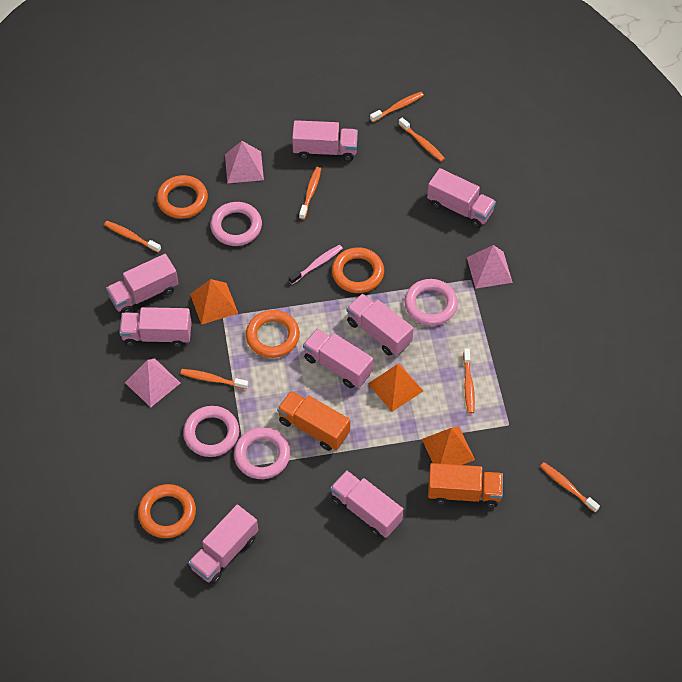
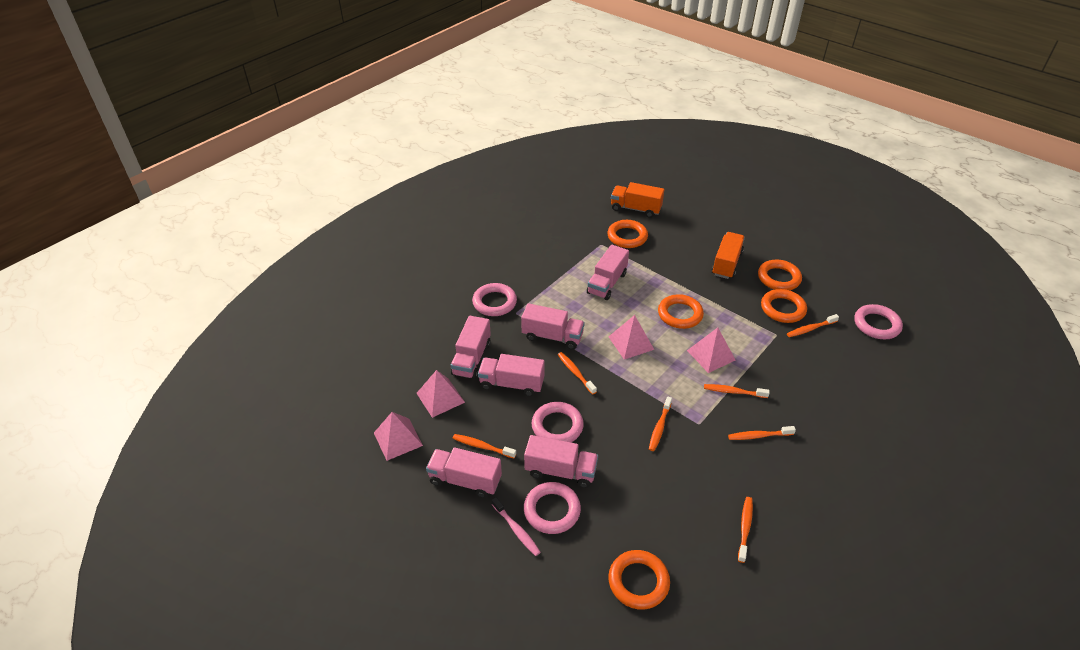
orange pyramid: [190,279,238,325] [368,363,423,412] [422,426,475,465] = 3 -> none = 0
orange ring: [138,484,196,538] [157,175,208,219] [246,310,300,358] [332,247,384,293] = 4 -> [607,220,648,248] [608,550,670,610] [658,294,704,329] [758,259,802,290] [761,289,807,323] = 5
pink pyramid: [125,359,180,408] [225,141,264,183] [467,245,513,289] = 3 -> [374,412,423,461] [416,370,465,418] [608,315,654,359] [687,328,736,373] = 4
pink truck: [106,254,178,314] [119,307,192,348] [188,505,258,584] [292,120,358,161] [303,328,373,388] [330,470,403,538] [346,294,414,356] [427,168,496,228] = 8 -> [426,448,502,498] [451,316,491,379] [478,354,545,397] [521,303,585,350] [524,435,598,488] [587,245,629,300] = 6

